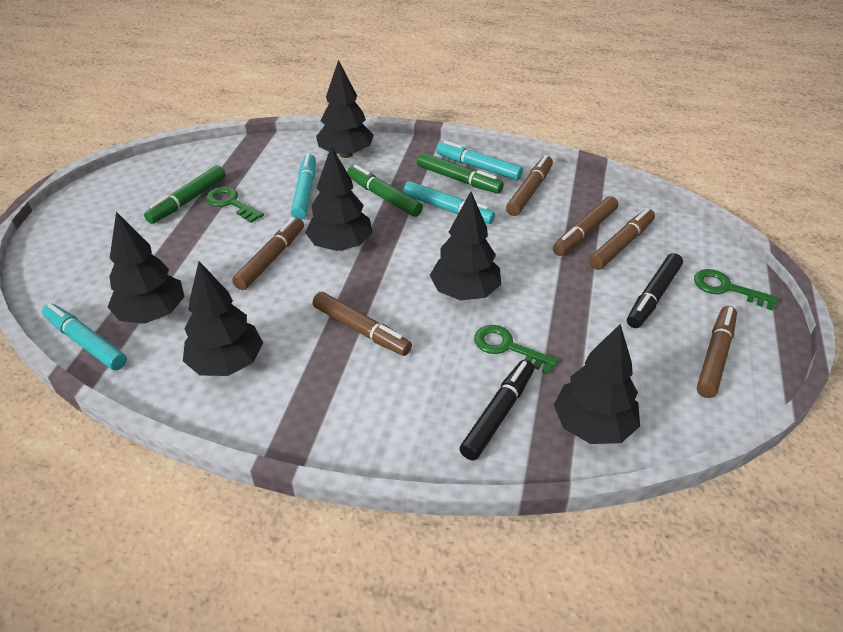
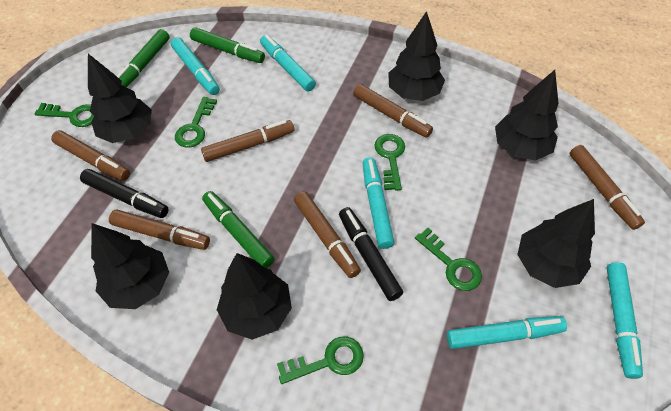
green key: [206,187,264,223] [474,325,558,374] [694,269,778,311] = 3 -> [34,103,94,127] [175,97,217,147] [277,337,364,384] [374,134,405,191] [415,228,482,291] = 5
turquoise marker: [42,303,127,371] [291,153,316,220] [403,181,495,224] [436,140,523,181] = 4 -> [171,37,220,95] [260,35,316,92] [363,157,394,249] [447,316,567,349] [607,262,643,379] = 5

